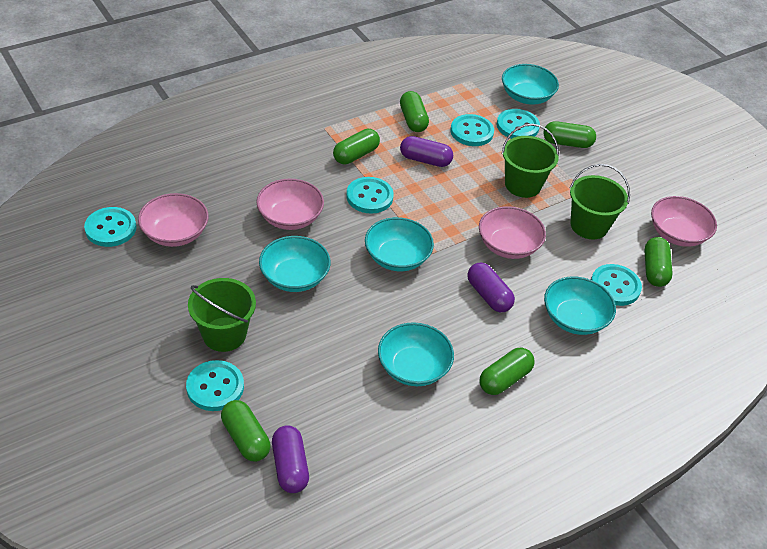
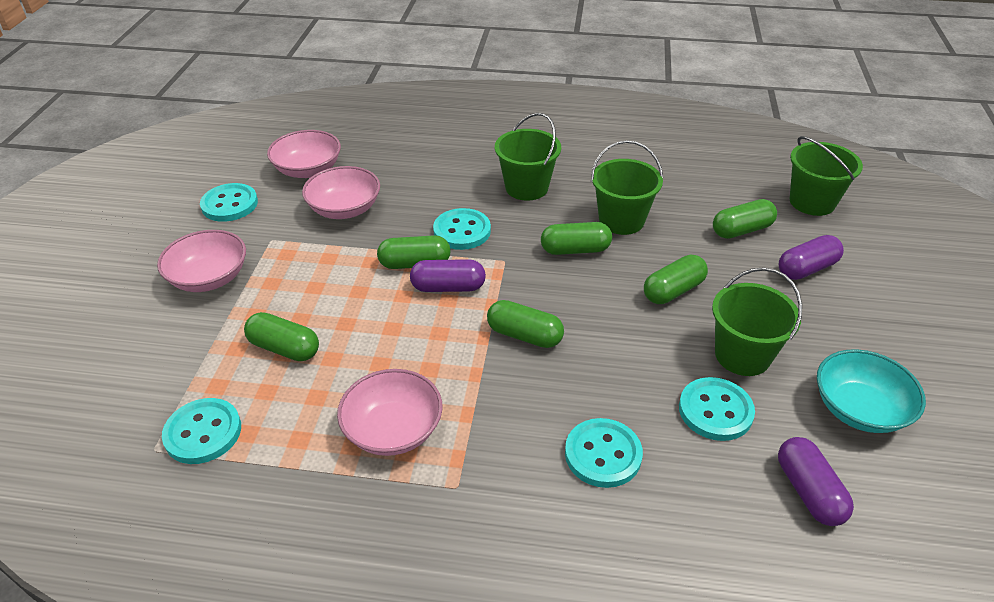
green bucket: [188,278,256,352] [502,124,559,198] [570,164,630,240] = 3 -> [495,113,561,201] [591,140,663,235] [712,267,802,376] [790,136,863,216] = 4
turquoise bowl: [259,236,331,292] [365,217,434,271] [378,322,454,386] [502,64,559,105] [544,276,616,335] = 5 -> [817,349,926,433] = 1
turquoise button: [84,207,136,247] [186,360,244,411] [346,177,394,214] [450,114,494,146] [496,109,540,139] [591,264,642,306] = 6 -> [162,398,241,464] [200,183,258,222] [433,208,491,250] [565,418,643,488] [679,377,755,441] = 5

